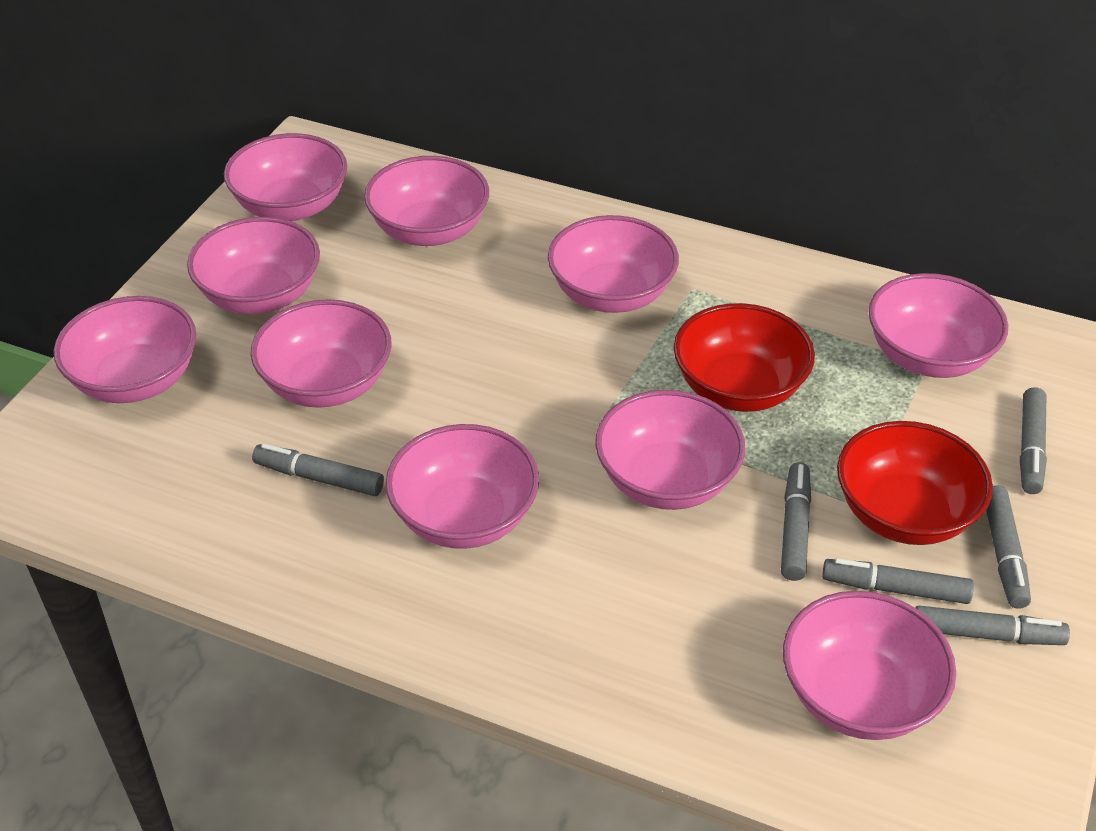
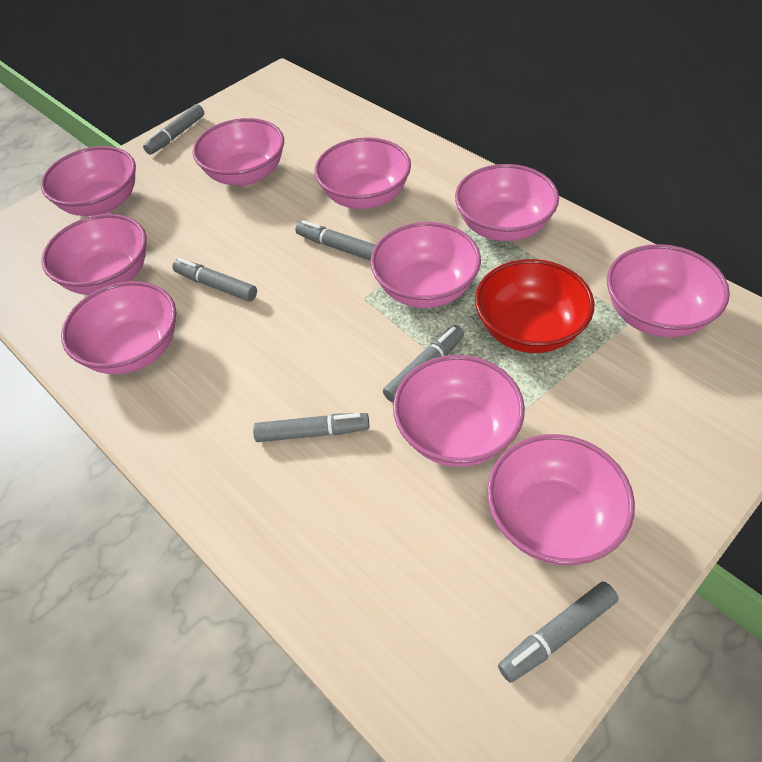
red bowl: [674,303,815,412] [837,421,993,545] = 2 -> [475,259,594,353] = 1

